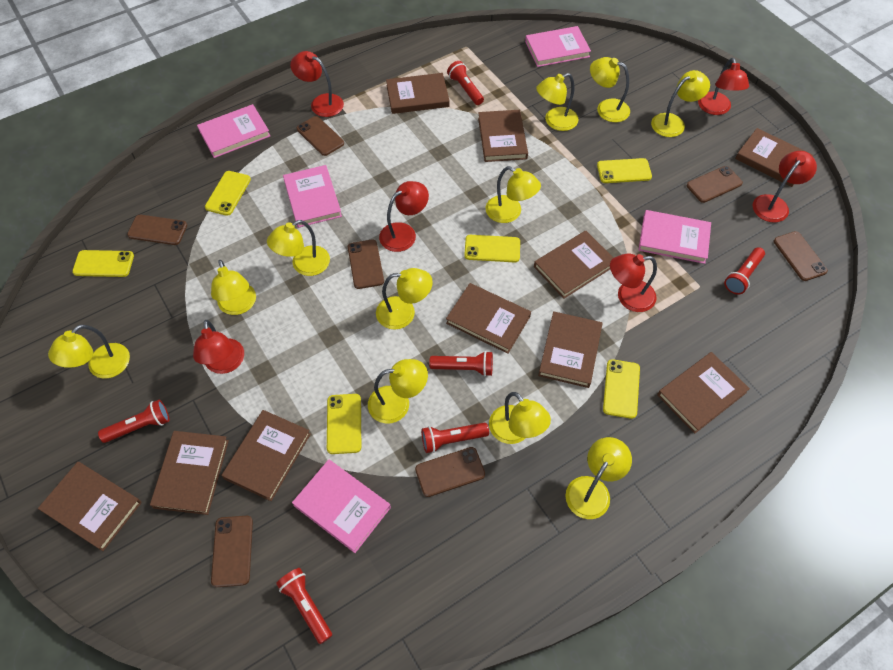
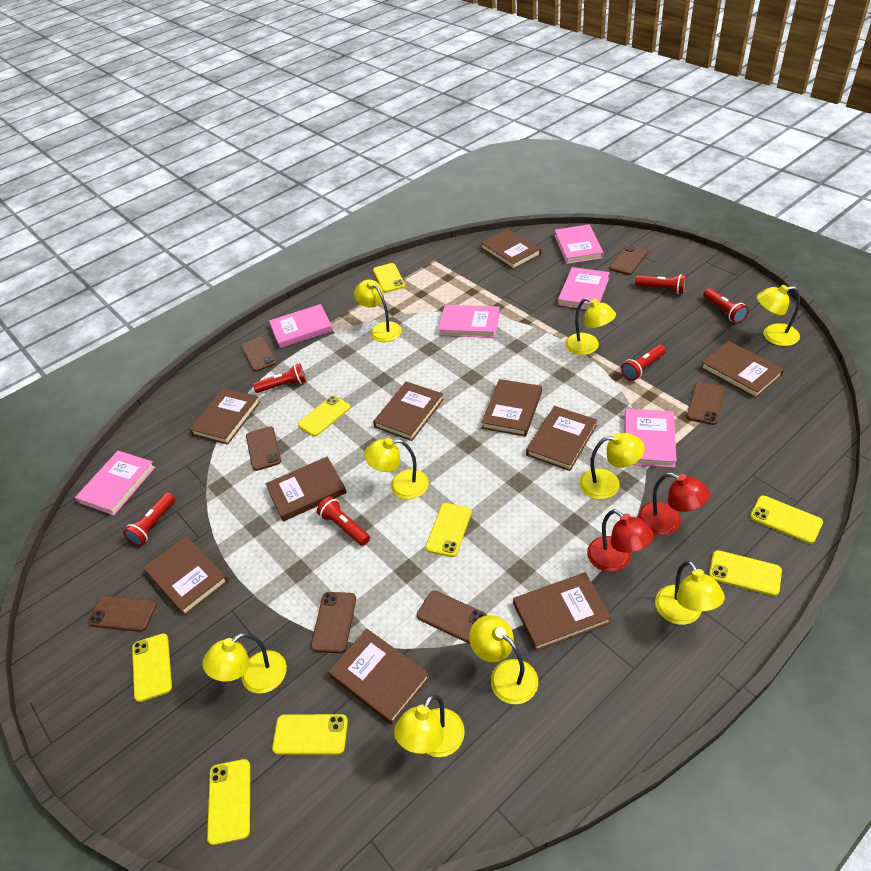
pink book: [197,104,270,158] [283,165,342,228] [292,460,391,553] [525,26,591,67] [639,210,711,264] = 5 -> [75,451,155,515] [269,304,333,348] [438,305,500,338] [554,224,603,264] [558,267,610,310] [625,409,677,468] = 6
red lamp: [193,320,244,374] [290,51,344,117] [379,181,429,252] [610,253,657,312] [698,58,749,115] [752,151,817,222] = 6 -> [587,509,654,572] [638,473,710,535] = 2
yellow lamp: [48,325,130,378] [211,260,256,315] [267,220,330,276] [368,359,428,424] [376,268,433,329] [486,166,541,223] [489,392,551,444] [536,73,578,131] [565,437,632,519] [590,57,630,122] [651,70,710,137] = 11 -> [202,633,287,694] [354,280,402,342] [364,438,429,499] [394,694,465,757] [469,615,538,704] [565,298,616,355] [579,433,645,499] [655,561,725,625] [757,285,800,346] = 9
yellow phone: [72,250,134,277] [205,171,251,216] [327,394,361,454] [464,235,520,262] [597,158,652,183] [603,359,640,419] = 6 -> [132,633,172,702] [207,759,250,845] [272,714,348,755] [298,396,350,437] [373,263,405,293] [425,503,472,557] [709,550,782,596] [750,496,823,544] = 8

